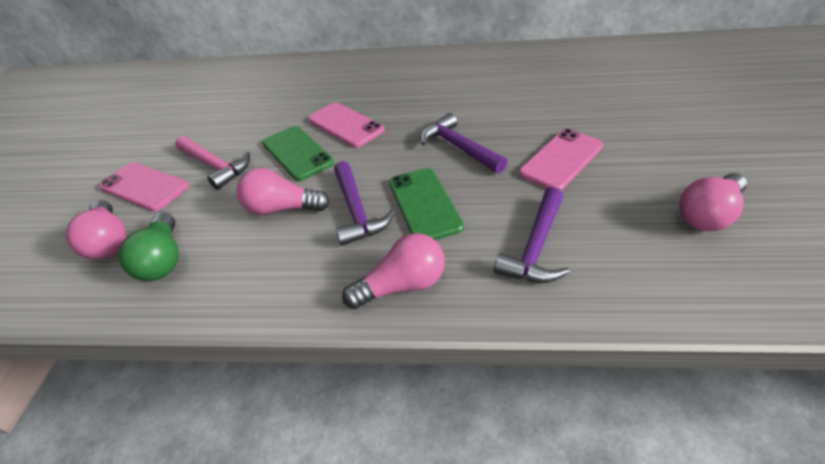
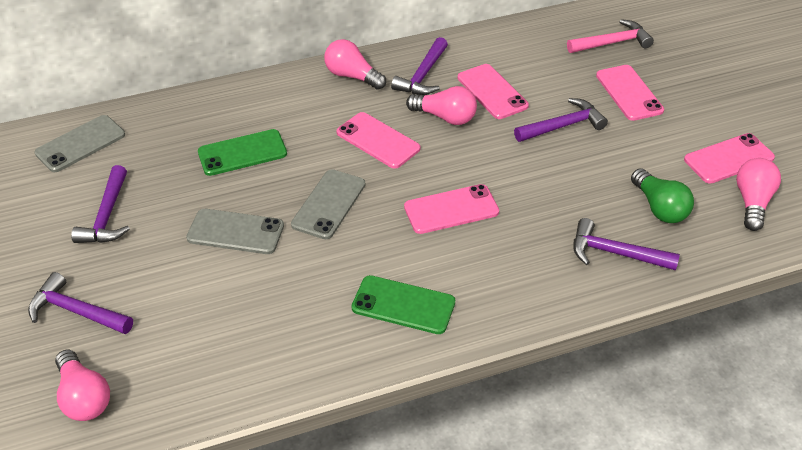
grey phone: none = 0 -> [34,115,125,172] [186,209,284,254] [291,169,365,239] = 3
pink phone: [99,162,189,211] [308,103,385,148] [519,129,603,191] = 3 -> [336,112,420,168] [404,184,499,234] [458,64,529,119] [596,65,664,121] [684,133,775,184] = 5
purple hammer: [334,161,395,246] [420,113,507,173] [494,187,570,283] = 3 -> [28,272,133,334] [71,165,130,243] [391,37,448,95] [514,98,608,142] [573,218,680,271] = 5

